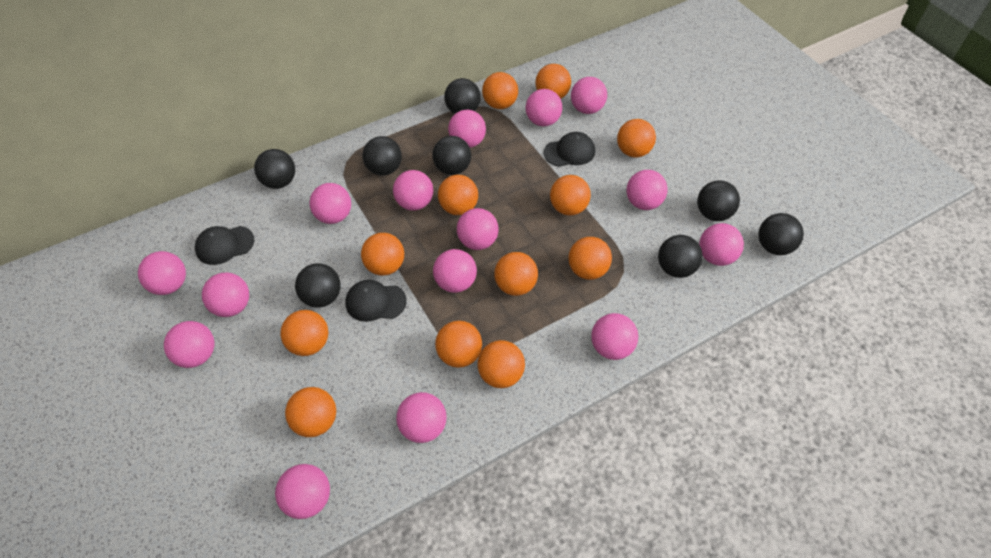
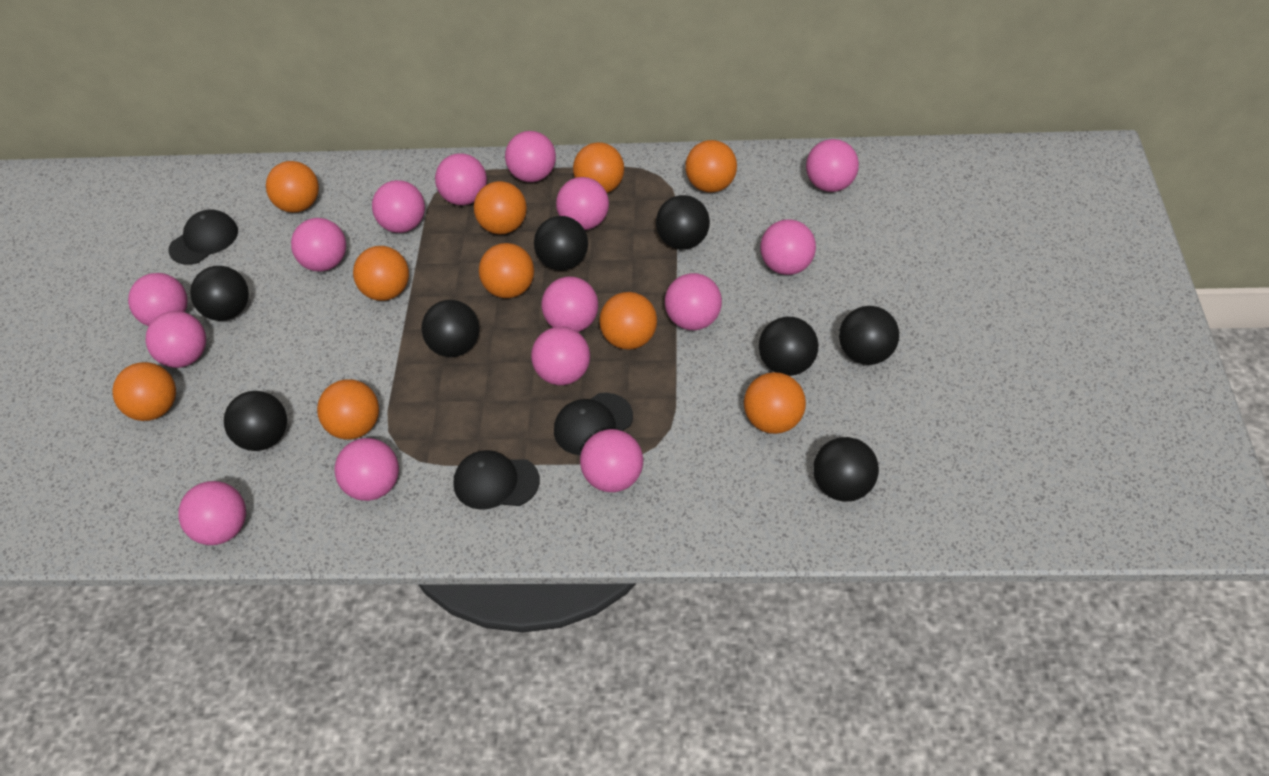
orange ball: [280,310,328,356] [285,387,336,437] [361,233,404,276] [435,321,482,368] [438,175,478,215] [477,340,525,388] [482,72,518,109] [494,252,538,296] [535,64,571,99] [550,175,591,216] [568,237,612,280] [617,119,656,158] = 12 -> [112,362,176,421] [266,161,319,213] [317,379,379,440] [353,246,409,301] [474,181,527,234] [479,243,534,298] [573,142,624,193] [599,292,657,350] [685,140,737,193] [744,372,806,434] = 10

